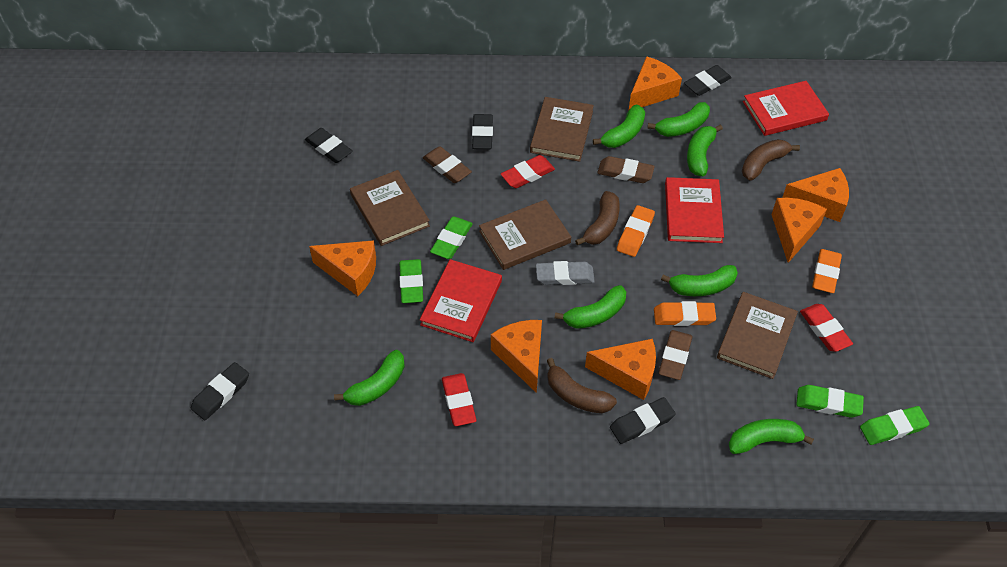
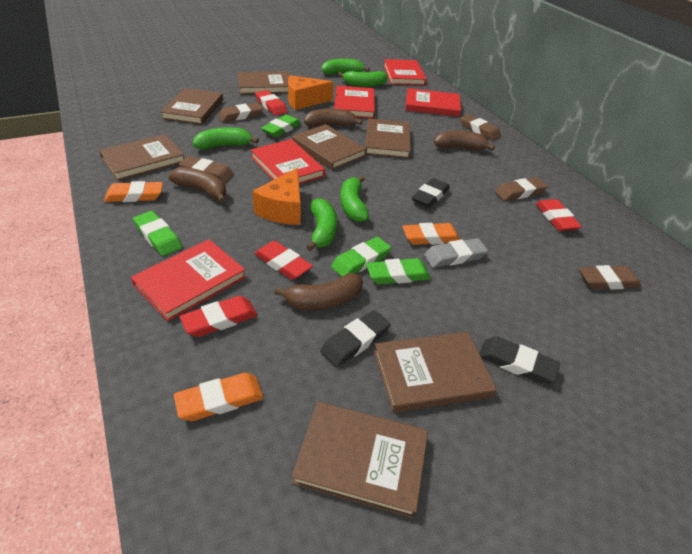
black eraser: [191,362,249,420] [305,128,352,163] [472,114,493,150] [610,397,676,444] [684,65,732,96] = 5 -> [320,310,391,367] [412,178,450,208] [479,336,560,384] = 3
brown banana: [547,358,617,413] [575,191,620,245] [742,139,800,181] = 3 -> [168,167,226,203] [274,273,363,310] [304,108,363,127] [434,131,495,151] = 4
brown book: [350,170,430,246] [479,199,571,270] [530,97,594,162] [717,292,798,379] = 4 -> [99,134,185,181] [160,88,223,125] [237,71,290,94] [291,402,428,519] [292,124,367,170] [364,118,411,159] [374,332,497,413] = 7
brown eraser: [423,146,472,183] [597,156,655,183] [659,330,692,380] = 3 -> [179,156,234,183] [218,103,263,122] [460,114,501,140] [495,177,548,201] [579,265,641,290] = 5
green banana: [334,350,405,406] [555,285,626,329] [593,105,645,148] [647,102,710,137] [661,265,738,296] [687,124,723,176] [729,419,814,454] = 7 -> [193,127,259,150] [306,198,337,251] [322,59,370,75] [338,71,388,87] [340,176,369,222] = 5
orange cheese: [309,240,376,296] [491,320,542,393] [585,339,656,400] [629,56,682,110] [771,198,827,263] [782,168,849,222] = 6 -> [252,168,301,225] [288,75,333,110] = 2
red book: [420,259,502,342] [665,177,724,243] [743,81,829,136] = 3 -> [131,239,246,321] [251,139,325,184] [334,86,375,119] [384,59,427,85] [405,88,461,117] = 5
red eraser: [442,373,477,426] [501,155,555,188] [800,304,853,352] = 3 -> [180,296,258,337] [254,241,313,280] [255,90,287,116] [536,199,582,231] = 4

